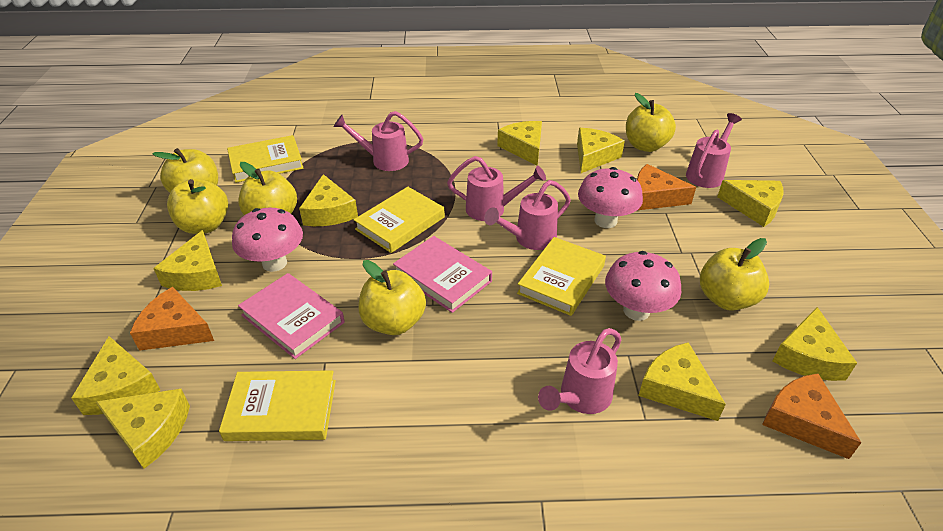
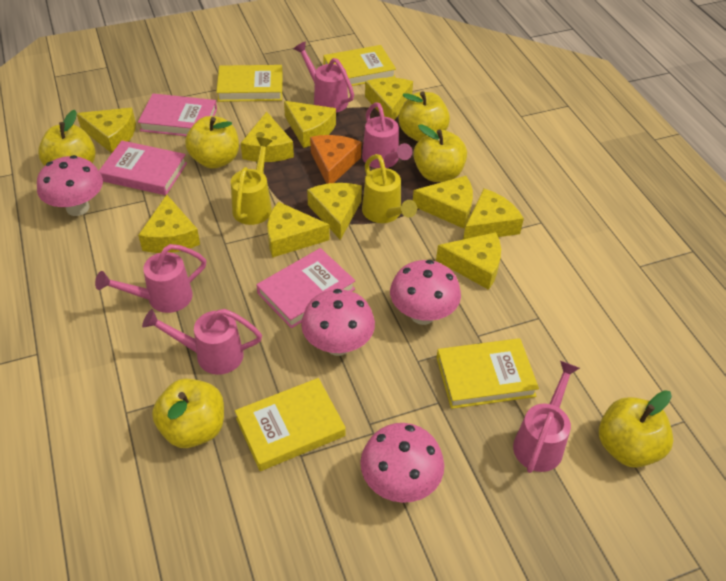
orange cheese: [130,287,214,351] [637,164,696,210] [762,373,862,459] = 3 -> [310,135,361,184] = 1
pink book: [238,273,345,359] [393,236,492,313] = 2 -> [99,141,187,195] [138,93,217,136] [256,248,355,329] = 3
pink mushroom: [232,208,303,272] [578,167,643,228] [605,251,681,321] = 3 -> [37,155,103,216] [301,289,375,356] [360,423,444,503] [390,260,461,325] = 4
yellow cheese: [71,336,160,415] [96,389,190,469] [153,230,222,291] [299,174,358,226] [497,121,542,166] [577,128,625,173] [638,342,726,421] [717,180,784,227] [773,307,857,381] = 9 -> [77,108,136,153] [138,195,200,253] [241,112,294,162] [267,202,330,258] [284,101,336,148] [307,183,362,240] [365,78,413,120] [413,176,473,229] [436,232,501,290] [463,188,524,239] = 10
yellow watering can: none = 0 -> [231,137,272,225] [362,154,417,223] = 2

